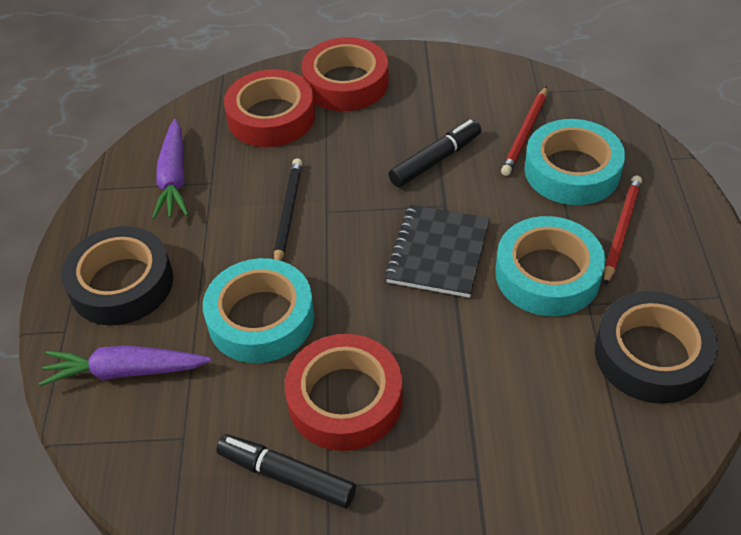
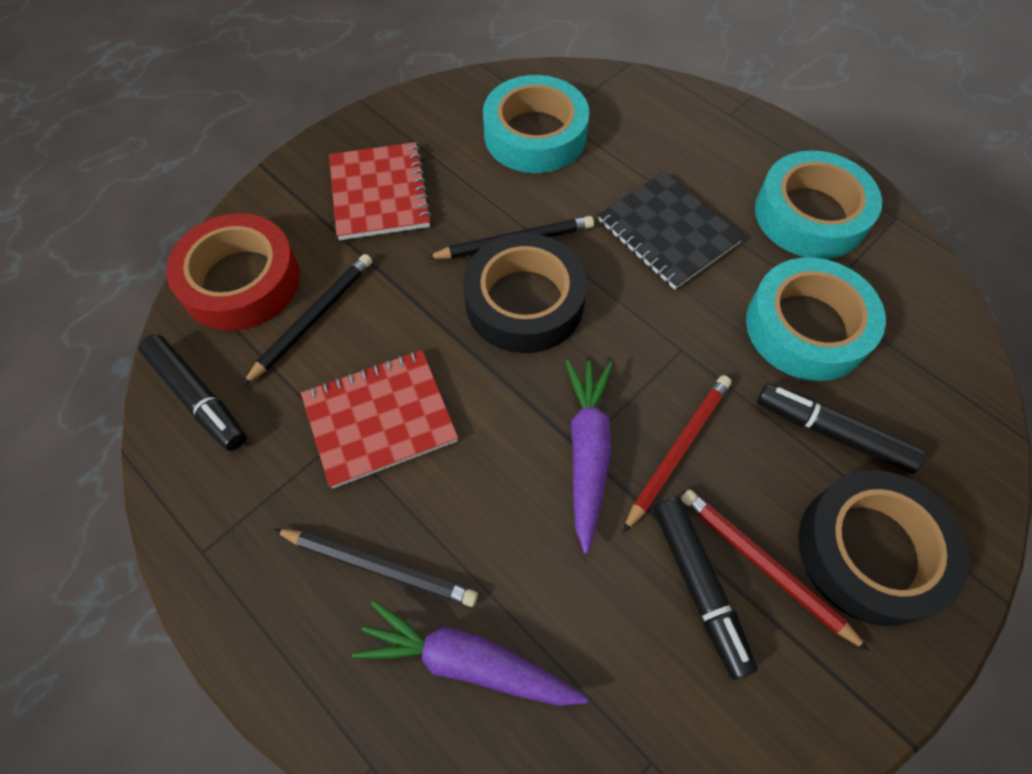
black marker: [216,434,356,508] [389,119,481,187] = 2 -> [139,334,247,451] [653,497,758,680] [757,383,926,474] = 3
black pencil: [274,158,302,261] = 1 -> [242,254,372,386] [274,529,478,607] [426,216,594,259] = 3
red notebook: none = 0 -> [301,350,458,489] [329,142,432,240] = 2
red tape: [224,69,315,147] [285,334,403,451] [302,37,389,111] = 3 -> [166,213,300,331] = 1

